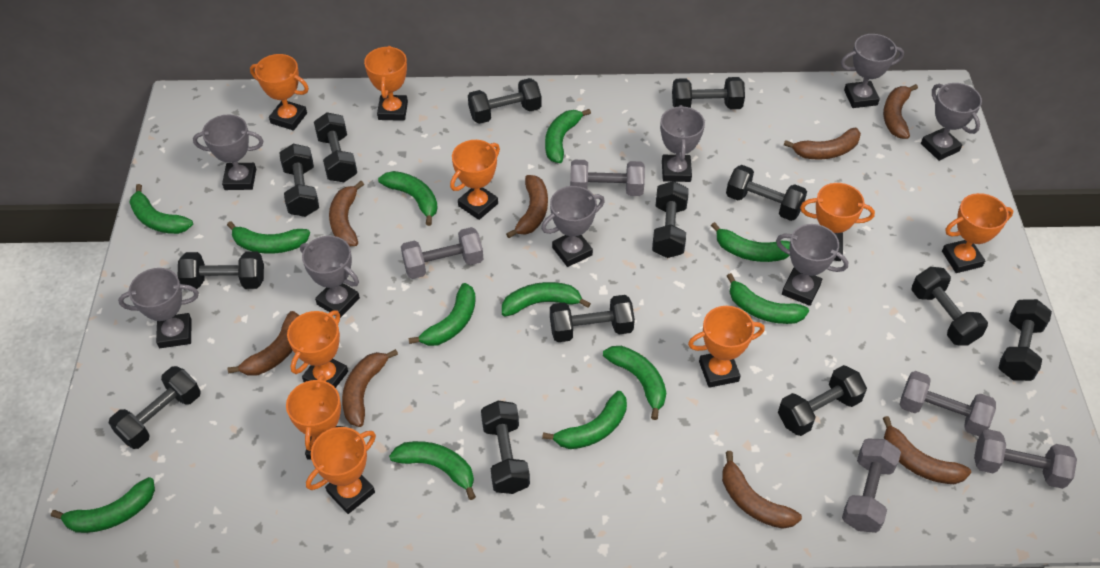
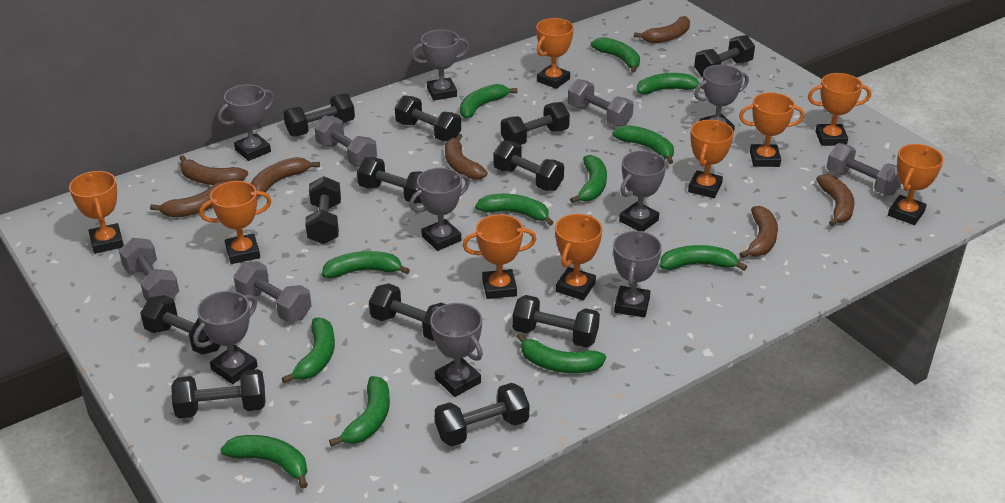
black dumbbell: [109,366,201,449] [178,251,264,290] [279,144,319,217] [314,112,357,182] [468,78,541,124] [481,401,530,494] [550,295,635,342] [652,181,689,258] [672,77,745,109] [726,165,807,221] [778,365,867,436] [912,267,988,345] [999,299,1052,381] = 13 -> [140,295,220,355] [171,369,266,418] [283,93,355,137] [305,176,341,244] [357,157,422,204] [369,283,445,341] [395,95,461,142] [435,383,529,446] [493,141,564,191] [501,102,570,145] [512,295,600,348] [694,35,755,77] = 12
brown banana: [228,311,300,376] [329,181,364,246] [342,349,398,427] [506,175,548,238] [722,451,802,529] [784,128,861,159] [883,84,918,139] [883,416,971,484] = 8 -> [150,181,225,217] [179,155,248,185] [251,157,320,197] [445,134,488,180] [634,16,690,43] [740,206,778,258] [816,174,855,226] = 7

